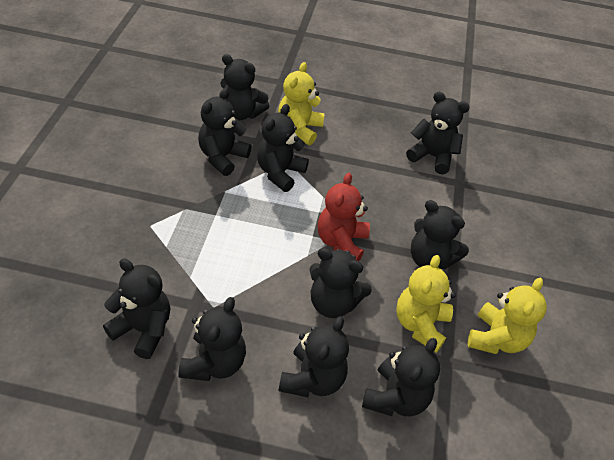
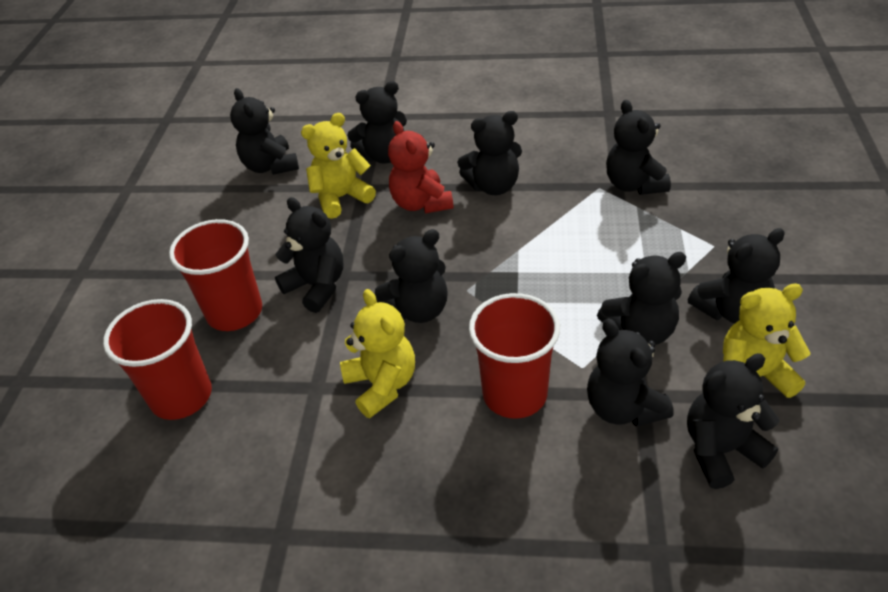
red cup: none = 0 -> [103,299,212,420] [169,219,262,331] [469,293,560,419] = 3

